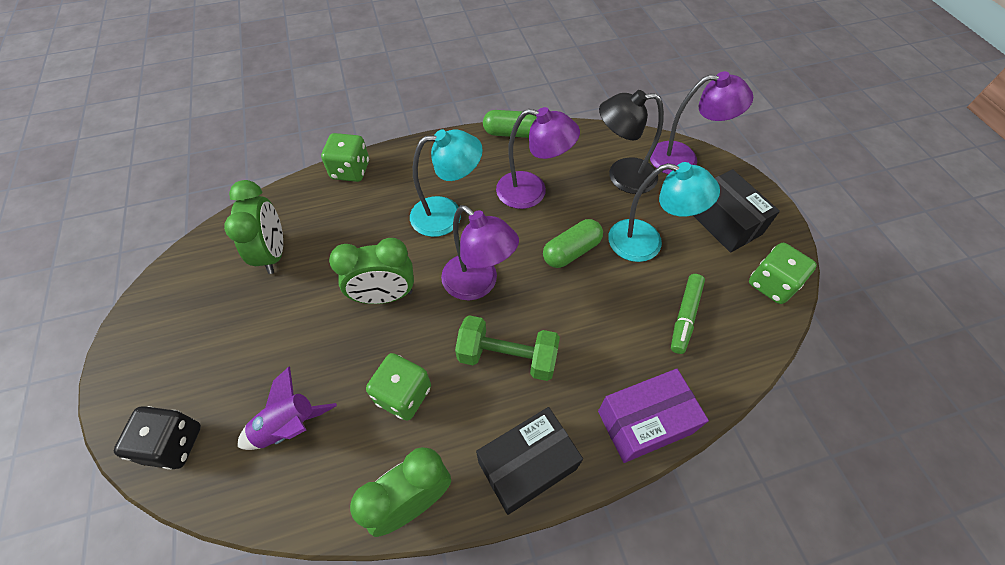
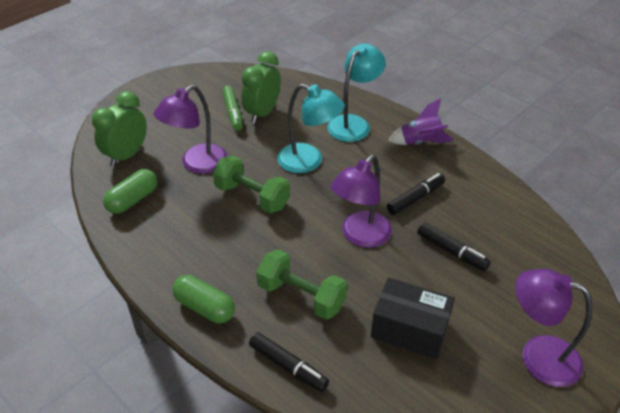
black box: [476,407,583,515] [693,169,780,253] = 2 -> [371,277,455,359] = 1
black dice: [114,406,201,470] = 1 -> none = 0
black lamp: [599,90,664,194] = 1 -> none = 0
black marker: none = 0 -> [249,332,329,392] [387,173,445,215] [417,222,491,271] = 3
green clock: [224,180,283,274] [329,238,414,304] [350,447,451,537] = 3 -> [92,91,147,167] [241,51,281,124] = 2
green dice: [321,133,369,182] [366,353,431,421] [749,243,817,304] = 3 -> none = 0
green dumbbell: [455,315,560,381] = 1 -> [213,156,290,213] [256,249,347,320] = 2
purple box: [598,369,709,463] = 1 -> none = 0

